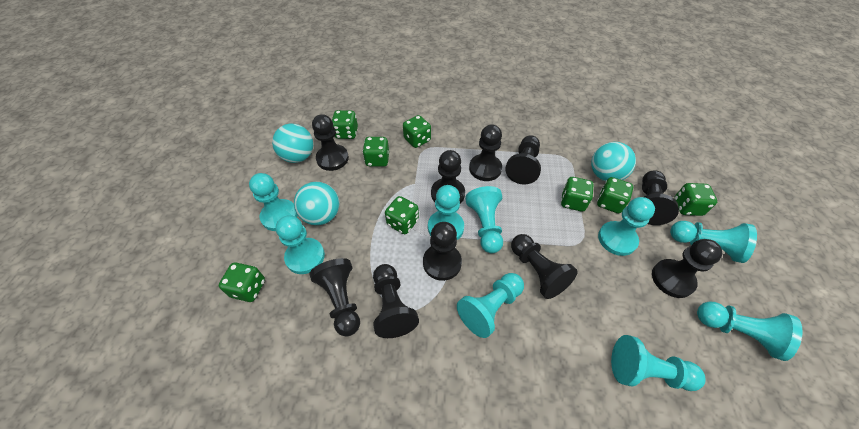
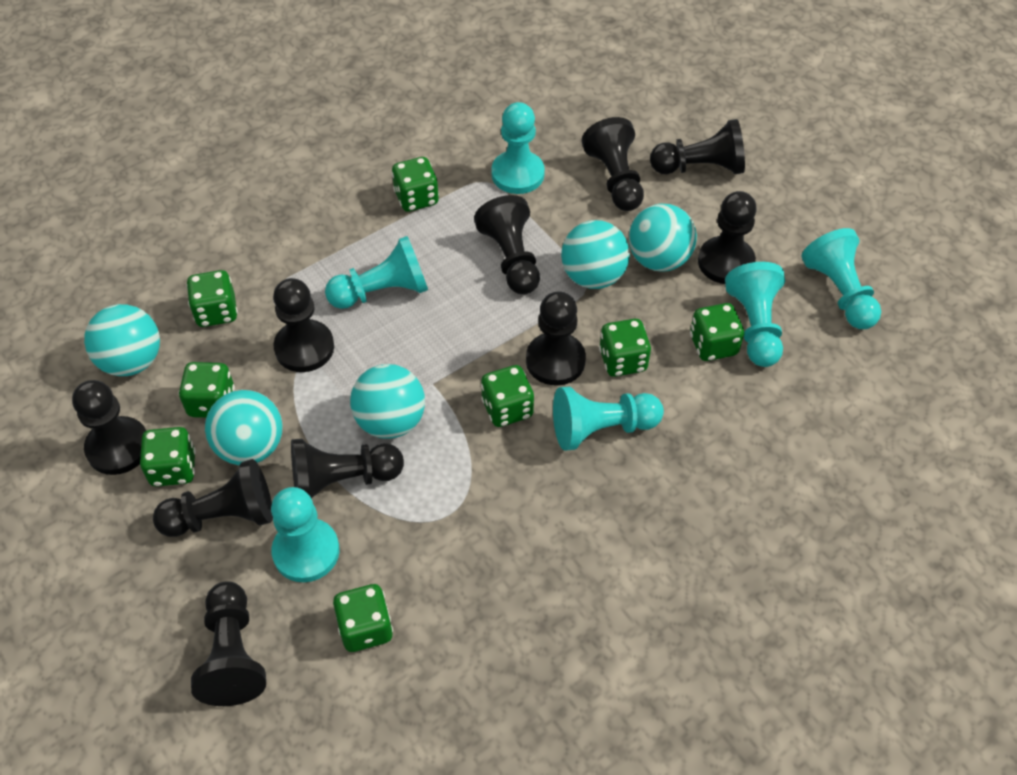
turquoise ball: [272,124,313,163] [294,182,339,225] [591,142,636,181] = 3 -> [84,304,160,376] [205,390,283,465] [350,364,425,439] [561,220,630,289] [629,203,697,272] = 5
turquoise pawn: [249,173,298,231] [276,215,325,274] [428,185,464,240] [457,273,524,338] [465,186,503,253] [598,197,655,256] [611,335,706,391] [670,221,757,263] [697,301,803,361] = 9 -> [271,487,340,582] [325,236,428,309] [491,102,545,194] [553,387,664,451] [725,262,785,367] [802,228,881,329] = 6

